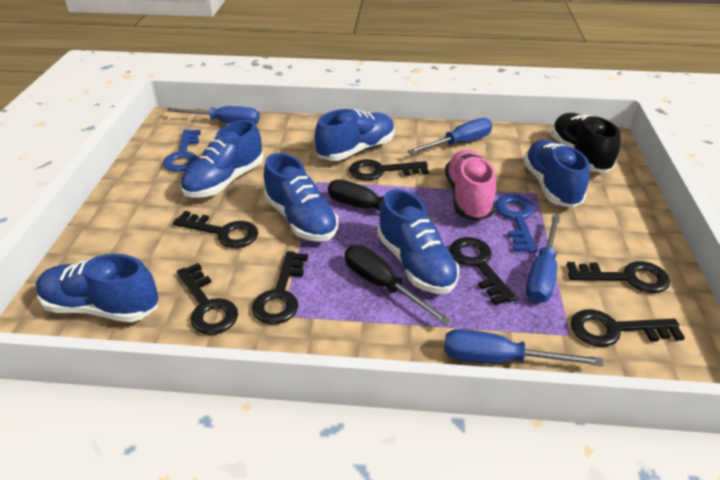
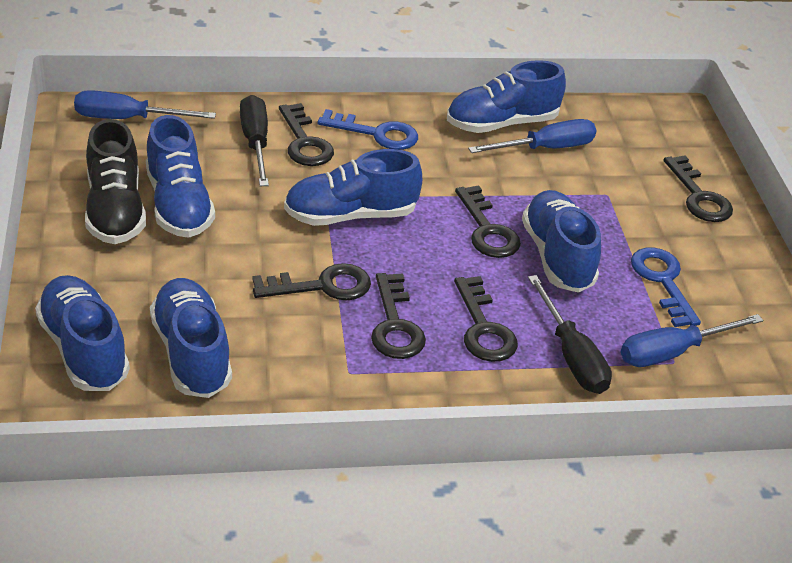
black key: [173,211,258,248] [177,263,238,335] [252,251,308,324] [349,159,429,181] [449,237,517,305] [567,261,670,293] [570,309,685,347] = 7 -> [252,263,371,301] [279,103,334,166] [371,273,426,359] [454,276,518,362] [455,185,521,258] [663,156,733,222] = 6
blue screwdriver: [167,106,260,124] [407,118,493,154] [444,329,603,366] [526,215,560,303] = 4 -> [74,90,216,119] [468,119,596,153] [621,314,763,367] = 3
pink shoe: [445,150,496,221] = 1 -> none = 0

